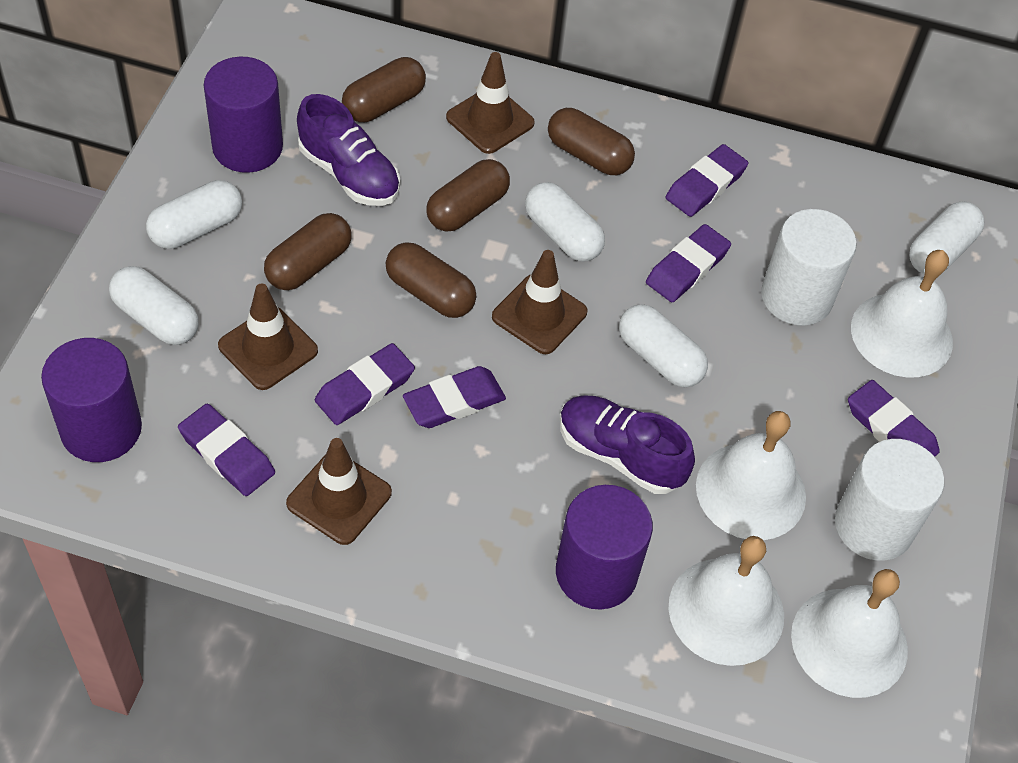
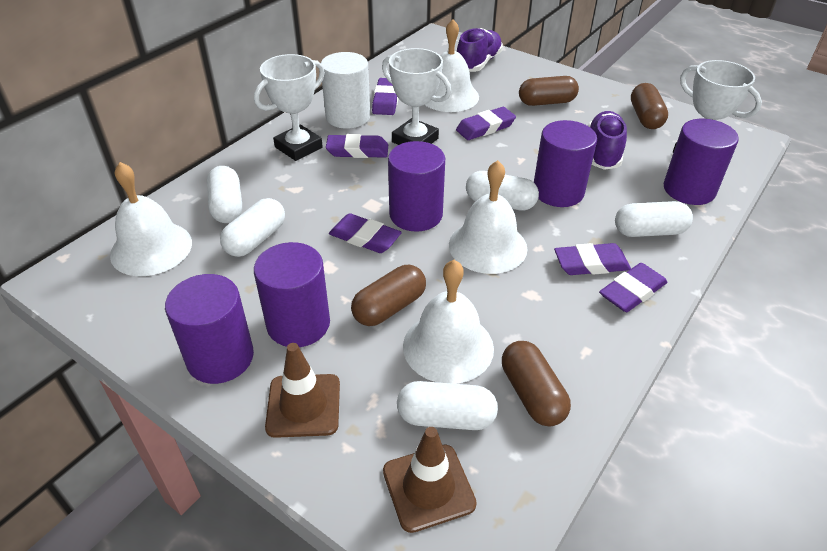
brown capsule: [264,213,351,290] [342,57,426,122] [386,242,476,318] [426,159,510,232] [548,108,635,175] = 5 -> [351,265,426,326] [502,341,571,426] [519,76,579,106] [631,83,668,129] = 4
brown traffic cone: [218,284,318,390] [286,438,392,545] [446,52,535,154] [492,250,587,354] = 4 -> [265,343,340,438] [383,427,477,533] = 2
purple cylinder: [41,338,142,462] [203,57,283,173] [556,485,653,610] = 3 -> [165,274,254,384] [254,242,330,347] [388,141,445,232] [534,120,597,207] [663,119,739,205] = 5
white cylinder: [761,209,857,326] [835,439,944,561] = 2 -> [321,52,370,128] = 1
white trophy: none = 0 -> [254,54,325,161] [382,48,451,145] [673,60,762,153] = 3

